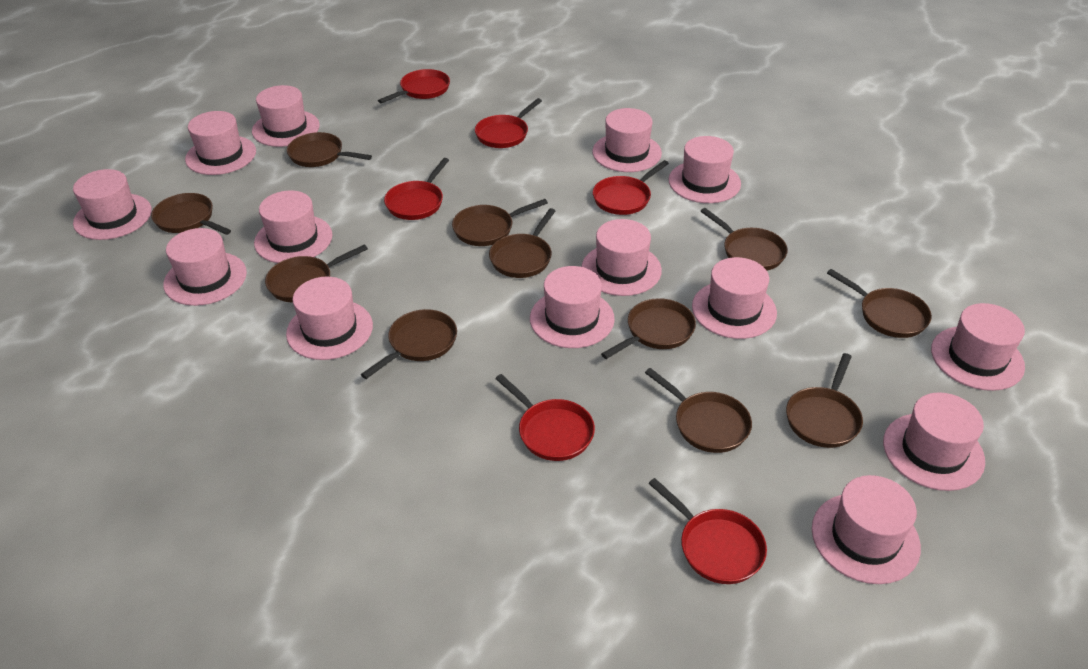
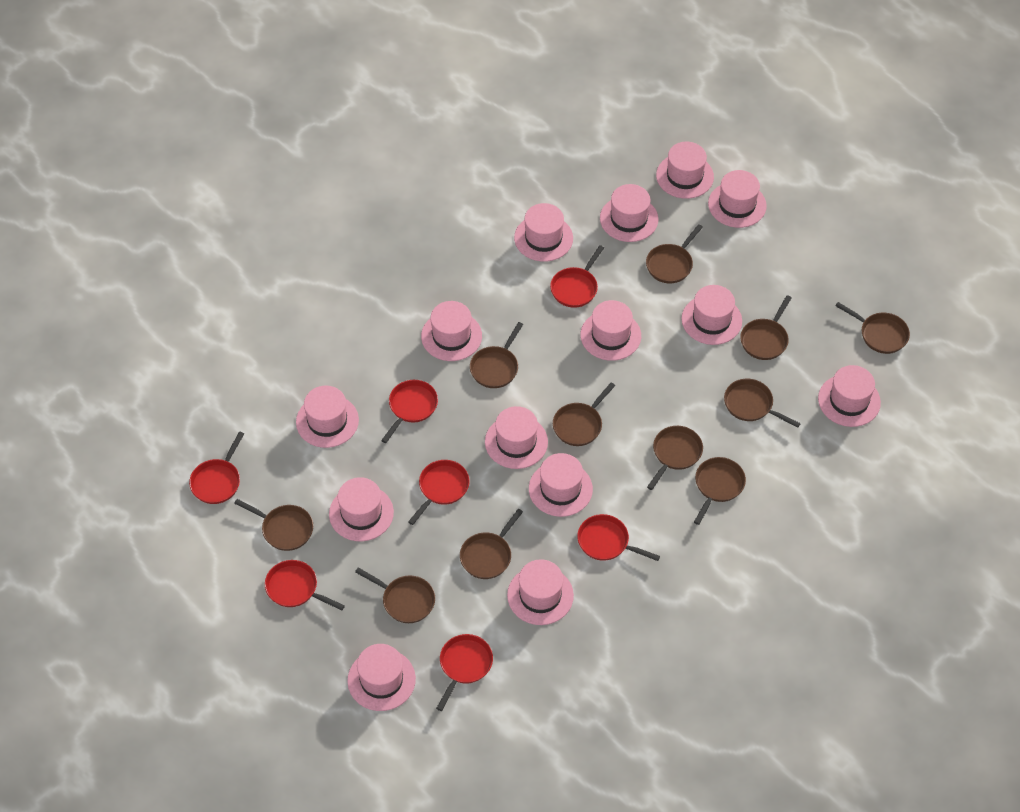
red pan: [378,69,450,103] [384,158,449,220] [475,98,542,148] [495,374,595,461] [593,160,669,215] [648,478,767,584] = 6 -> [189,431,244,504] [265,560,345,611] [381,380,438,443] [408,460,470,525] [436,634,493,711] [550,245,604,308] [577,514,660,561] = 7

